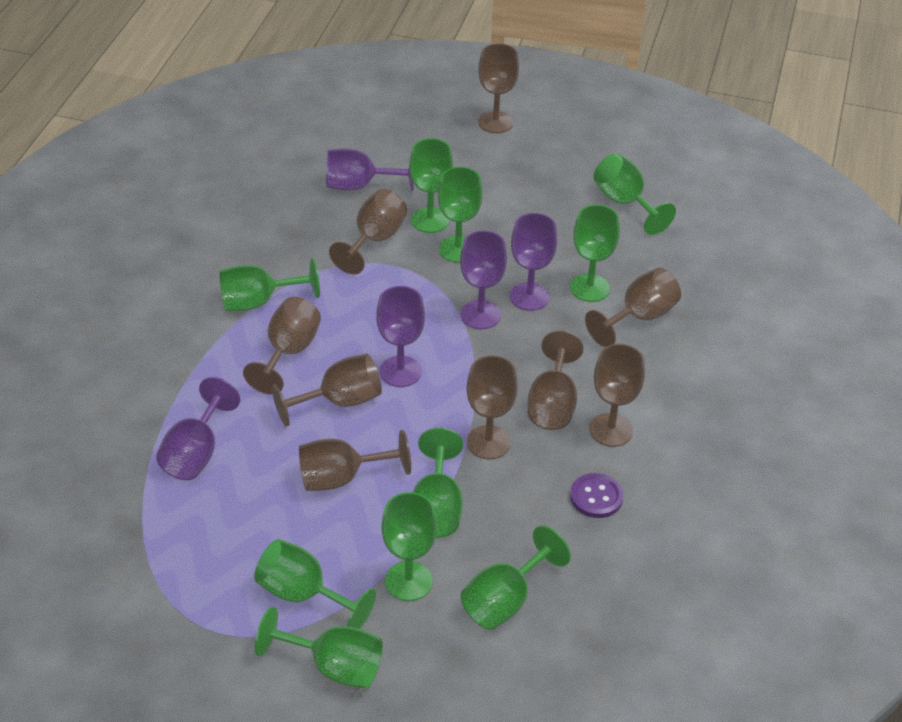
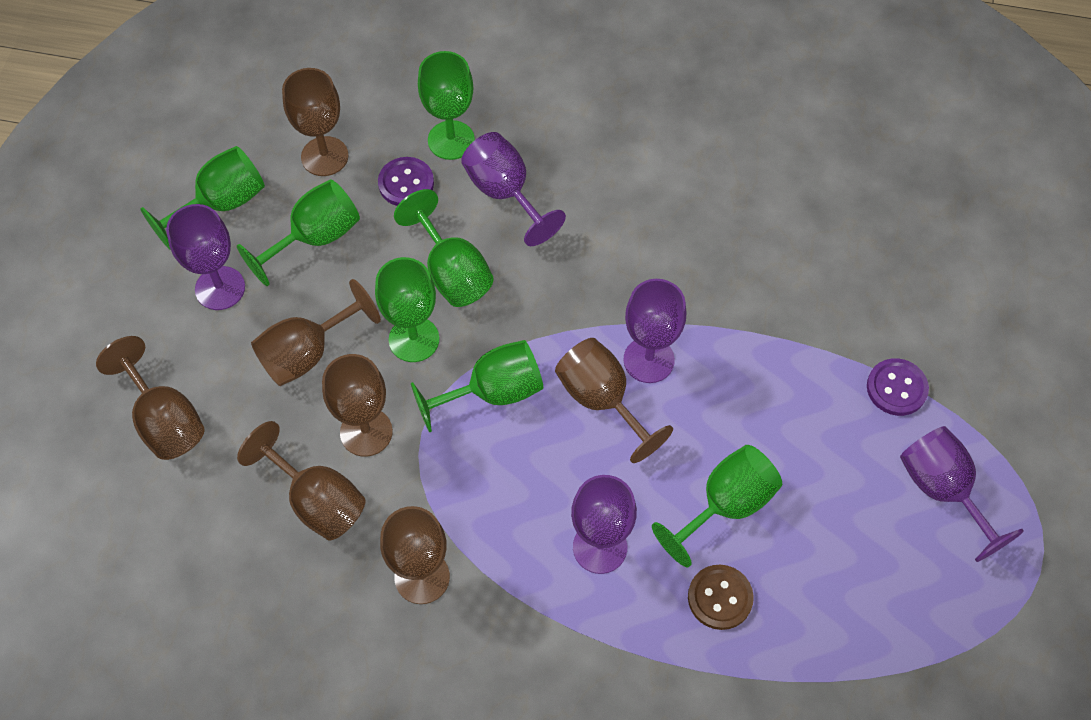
brown button: none = 0 -> [688,565,754,630] = 1
brown goblet: [243,297,321,395] [272,354,382,427] [299,430,411,491] [329,189,407,274] [467,356,518,459] [478,43,519,133] [528,331,583,430] [585,268,681,347] [589,344,645,447] = 9 -> [96,336,205,460] [237,421,365,540] [251,279,381,386] [282,68,349,176] [322,354,393,457] [380,506,450,604] [555,338,673,463] = 7
green goblet: [219,258,320,311] [254,539,376,629] [255,607,383,689] [381,492,437,601] [409,138,453,233] [413,428,463,538] [438,167,483,263] [461,525,571,630] [570,205,620,302] [594,153,676,235] = 10 -> [140,146,265,250] [237,179,360,286] [375,257,439,362] [394,189,494,307] [411,340,543,432] [418,51,475,160] [652,445,782,567] = 7
purple button: [570,473,624,518] = 1 -> [378,157,434,206] [867,358,929,416] = 2

